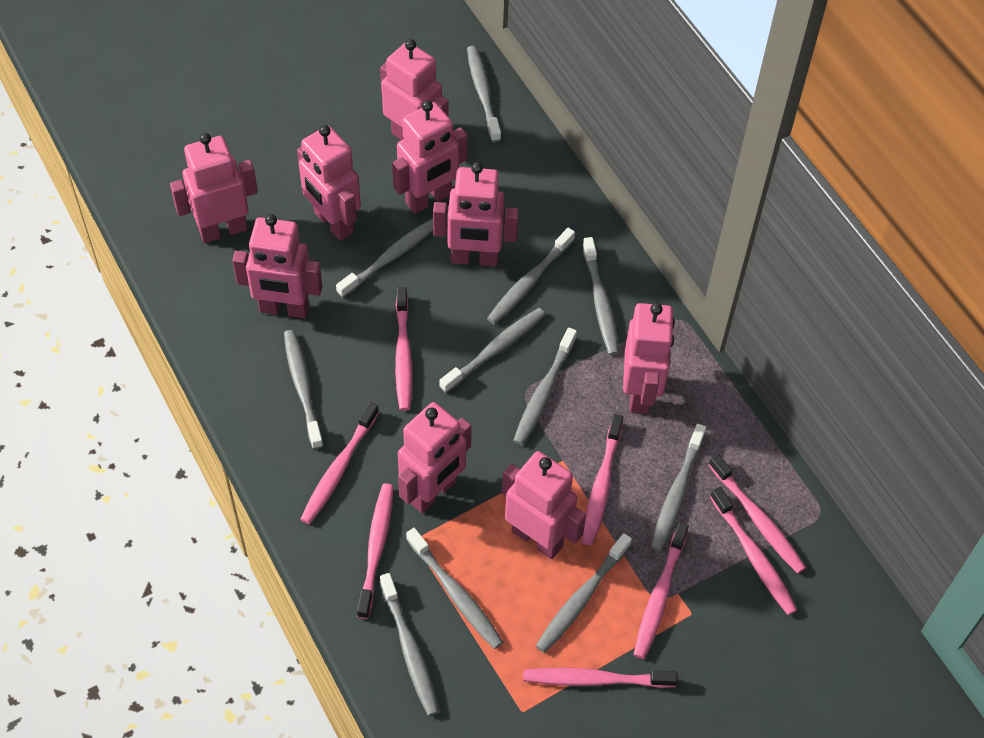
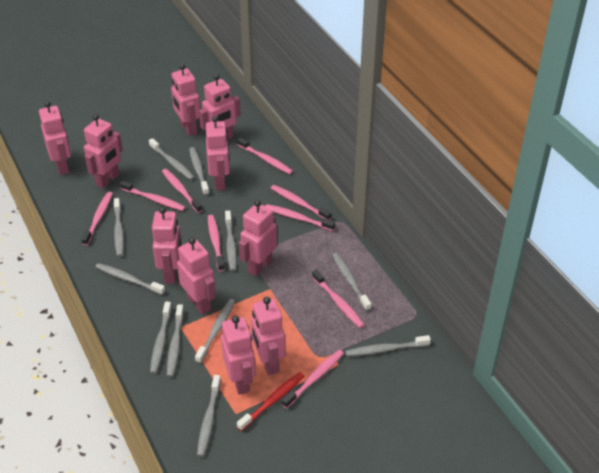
pink robot: [170,133,258,243] [232,214,322,318] [297,125,361,241] [380,39,448,140] [392,100,467,214] [398,402,472,513] [433,162,519,267] [502,451,586,559] [623,303,675,414] = 9 -> [39,101,71,175] [84,114,123,188] [152,207,182,284] [171,64,200,136] [177,237,216,315] [199,74,241,139] [206,116,230,190] [221,316,256,395] [239,200,277,276] [251,297,285,375] = 10
pink toothbrush: [300,402,379,524] [357,483,394,619] [395,287,412,411] [523,668,678,688] [582,414,623,545] [633,522,689,659] [709,454,806,574] [710,487,797,615] = 8 -> [81,192,113,246] [120,181,186,211] [162,169,202,213] [208,215,225,271] [237,137,293,174] [266,204,335,231] [271,185,331,220] [282,350,344,408] [312,269,364,328] = 9
red toothbrush: none = 0 -> [237,372,304,431] = 1

